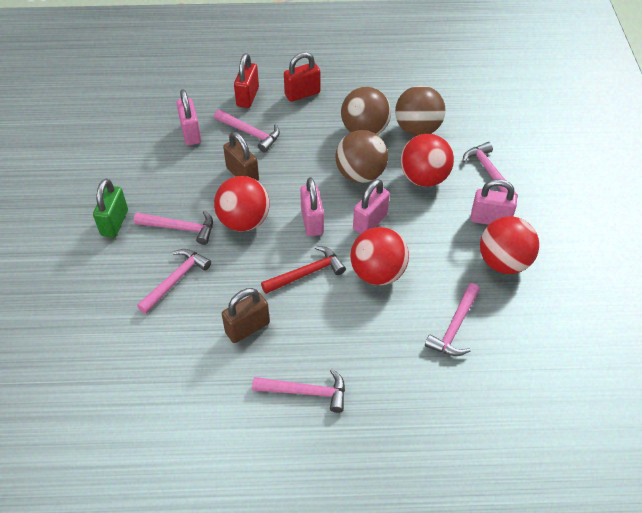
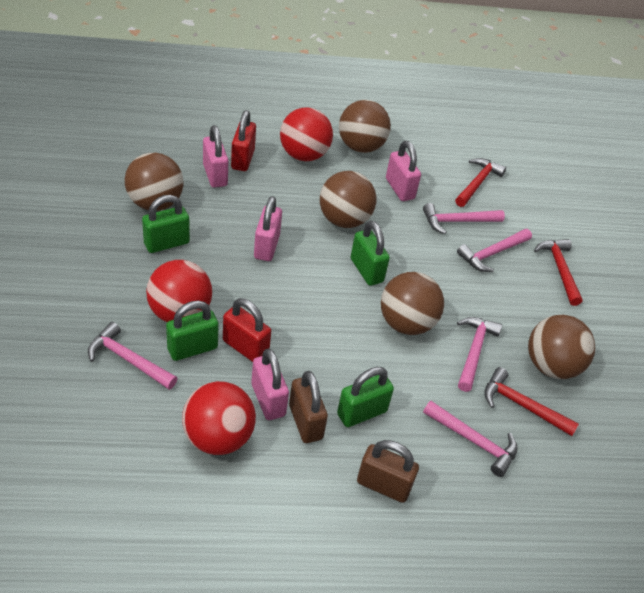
brown ball: [336,130,388,183] [341,87,391,135] [395,85,446,136] = 3 -> [125,153,184,211] [320,171,376,228] [339,100,391,153] [381,272,444,335] [528,315,595,379] = 5
green padlock: [93,179,128,238] = 1 -> [142,195,190,253] [166,300,219,361] [337,367,394,427] [351,221,390,286] = 4
pink hammer: [134,211,213,245] [137,249,211,314] [214,110,280,153] [252,369,345,413] [425,283,480,356] [462,142,518,197] = 6 -> [88,322,178,390] [423,203,505,234] [423,401,518,477] [457,229,532,272] [457,317,502,392] = 5
red ball: [214,176,270,231] [351,227,409,285] [401,134,454,187] [480,216,539,274] = 4 -> [146,260,212,322] [182,381,256,455] [280,107,333,161] = 3
red hammer: [261,246,346,294] = 1 -> [455,158,506,207] [484,367,579,436] [534,239,583,306] = 3

